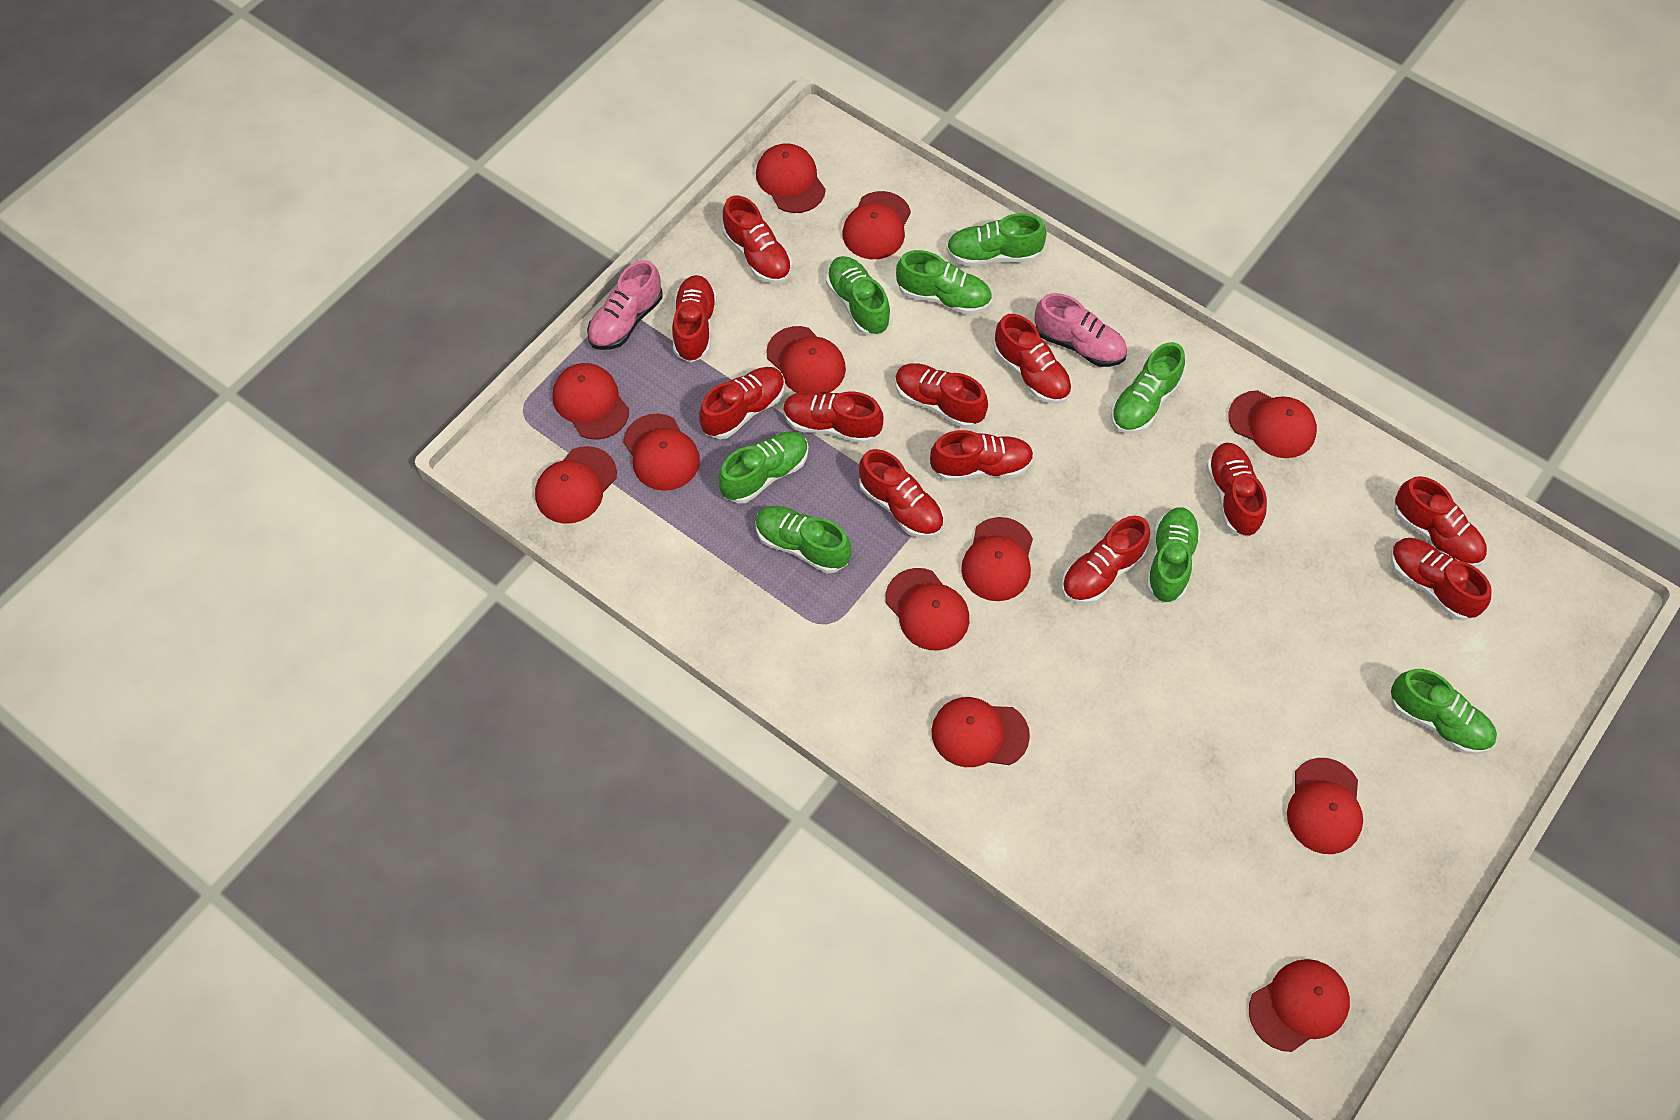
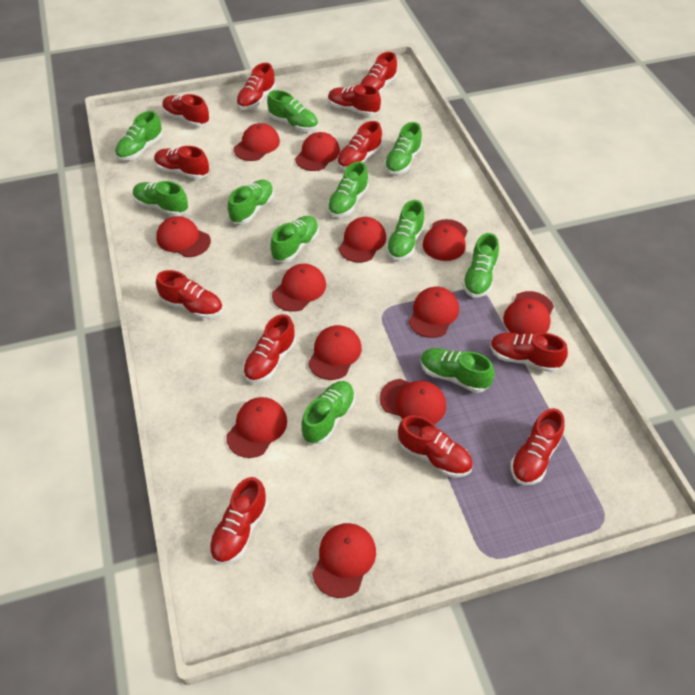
green shoe: [719,431,809,503] [755,506,851,573] [826,256,891,336] [896,250,992,315] [946,213,1047,266] [1111,342,1185,434] [1146,507,1201,603] [1391,669,1497,755] = 8 -> [115,111,163,161] [133,181,188,216] [228,180,274,224] [267,90,318,131] [271,216,319,262] [301,381,355,444] [327,161,369,217] [384,122,422,175] [386,200,425,260] [420,348,495,393] [462,233,499,298] = 11
pink shoe: [587,260,663,350] [1035,293,1127,367] = 2 -> none = 0

